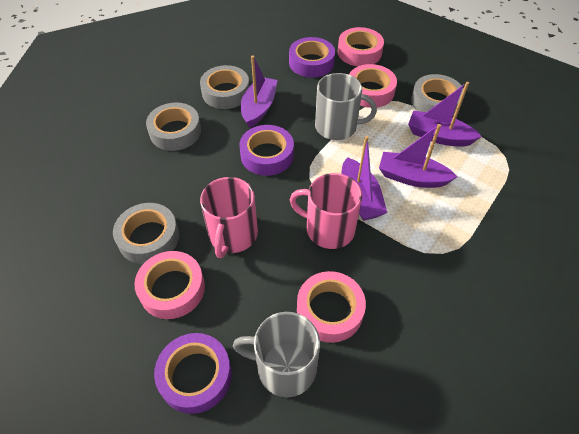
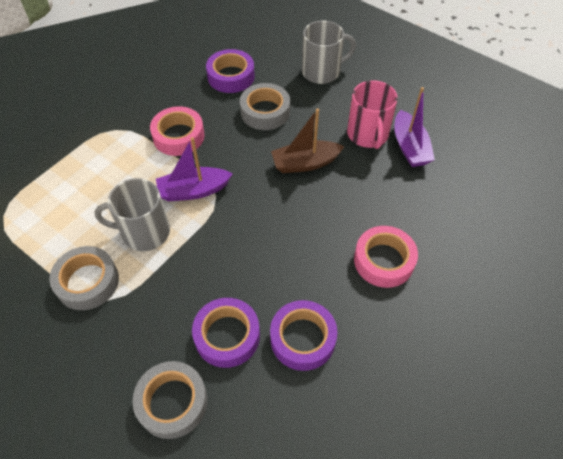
brown boat: none = 0 -> [271,109,345,173] = 1
grey tape: [113,203,179,264] [146,102,201,151] [200,65,249,109] [411,74,464,116] = 4 -> [49,246,119,310] [132,361,208,439] [240,83,290,130] = 3
pink mug: [200,177,258,258] [290,173,362,249] = 2 -> [347,80,398,149] = 1
pink tape: [134,251,205,319] [297,271,366,343] [338,27,384,66] [349,64,397,108] = 4 -> [150,106,205,156] [354,226,418,288] = 2
purple boat: [241,56,277,128] [341,136,387,221] [379,124,457,188] [408,82,482,147] = 4 -> [156,137,232,201] [394,87,435,167] = 2

